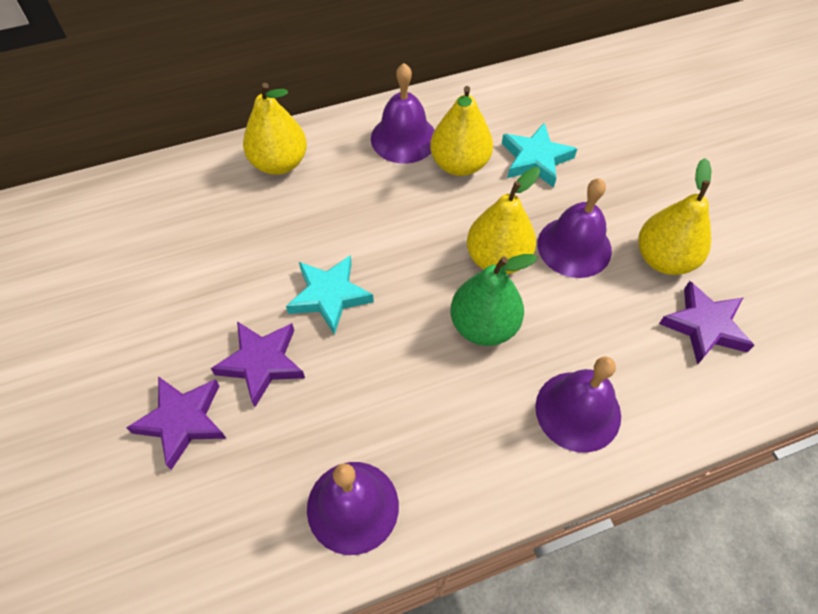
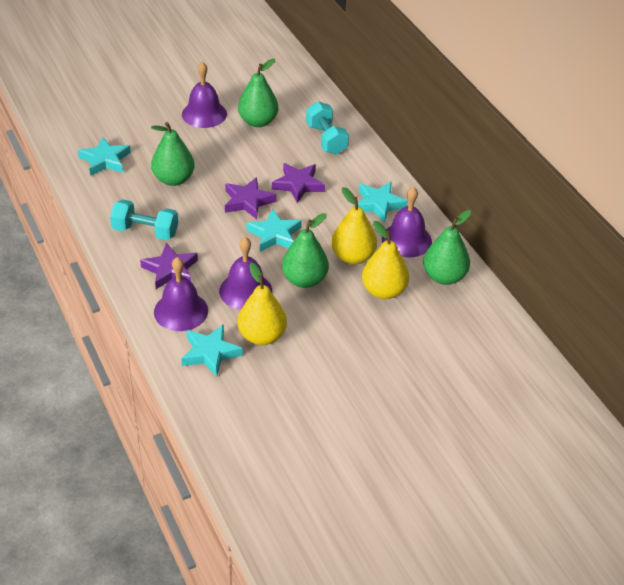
green pear: [450,254,537,346] = 1 -> [151,122,195,186] [238,59,278,127] [282,213,329,288] [423,210,471,285] = 4
turquoise dumbbell: none = 0 -> [110,199,178,240] [306,101,349,155] = 2
turquoise star: [286,255,374,335] [502,122,577,188] = 2 -> [78,137,131,176] [181,324,243,377] [247,209,302,252] [358,181,408,223] = 4
yellow pear: [243,83,307,175] [430,86,493,176] [467,167,540,274] [638,158,712,275] = 4 -> [237,262,287,345] [331,187,377,265] [362,221,409,299] = 3

